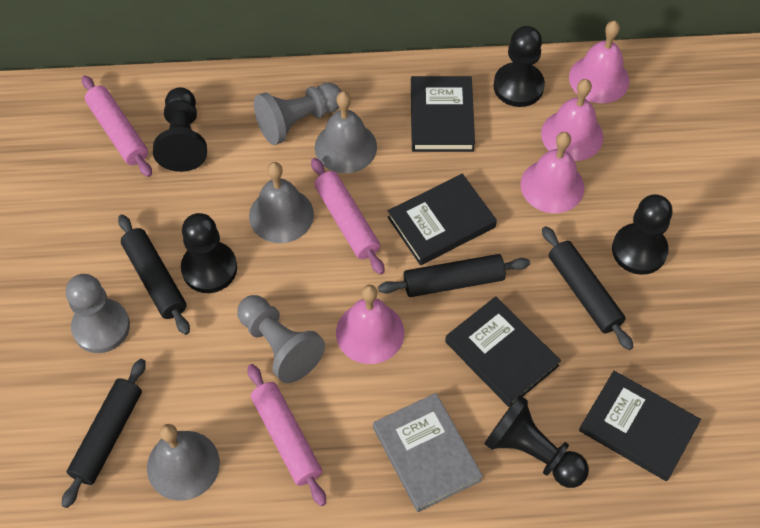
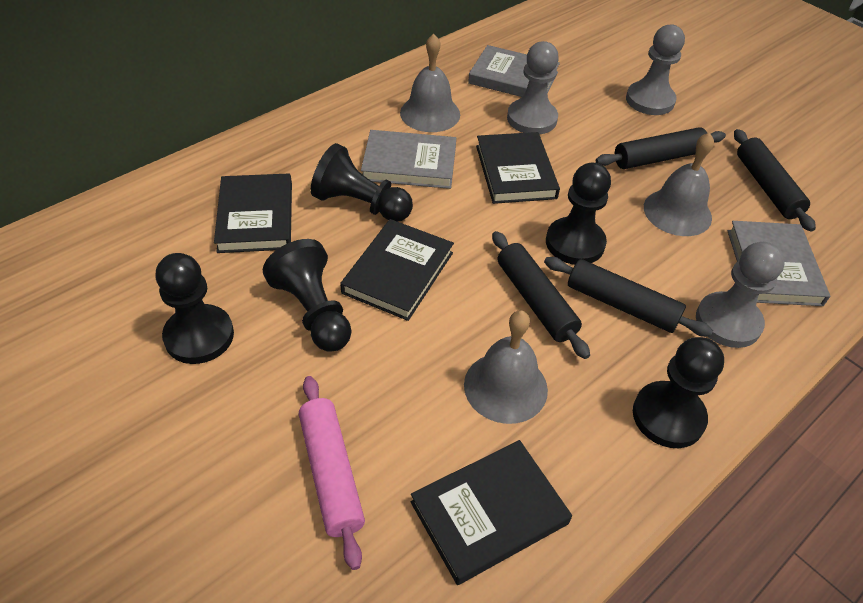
grey book: [373,393,483,512] = 1 -> [361,130,456,189] [468,45,560,97] [728,221,830,306] = 3
pink bell: [336,284,404,364] [520,132,584,213] [541,79,603,161] [569,21,629,103] = 4 -> none = 0
pink rolling pin: [82,75,152,177] [248,364,326,506] [311,158,385,275] = 3 -> [299,376,365,570] = 1

